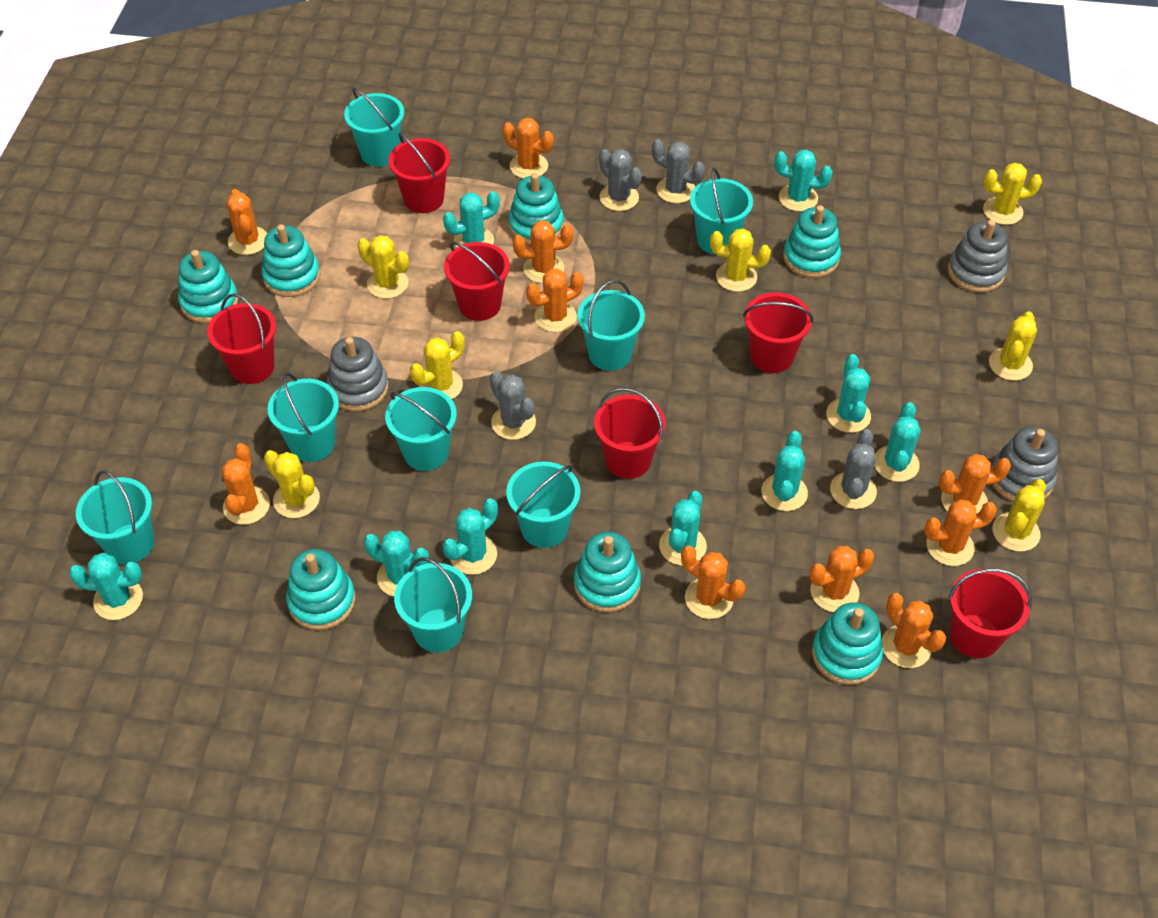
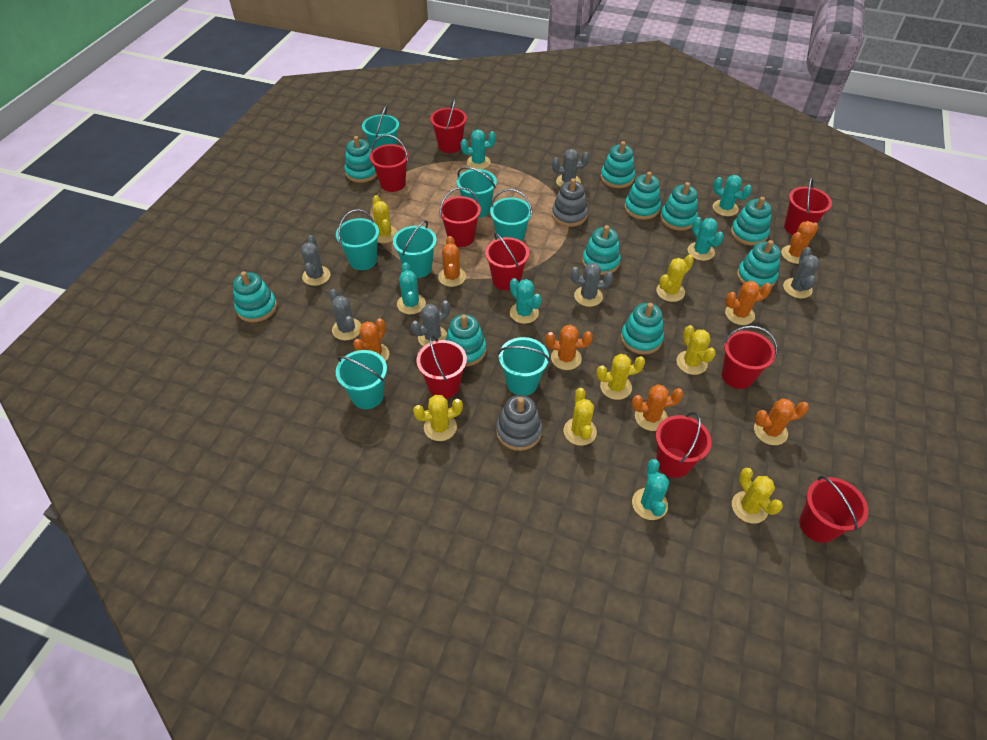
grey cactus: [490,371,536,440] [599,149,642,211] [652,139,705,203] [830,429,877,509] = 4 -> [301,235,330,286] [329,289,361,341] [411,300,450,347] [552,149,590,187] [570,263,613,307] [783,247,820,298] = 6
grey stacking toy: [326,337,388,411] [948,220,1007,293] [990,427,1058,502] = 3 -> [496,395,542,451] [552,178,588,227] = 2
orange cactus: [222,443,270,525] [227,189,267,255] [502,118,554,178] [513,220,574,283] [526,268,583,332] [681,546,745,619] [809,546,874,612] [882,593,946,668] [924,499,997,566] [938,454,1011,514] = 10 -> [353,318,389,362] [438,236,466,287] [546,325,593,370] [632,384,683,431] [725,281,772,325] [754,398,809,445] [781,221,818,264] = 7
red bucket: [207,293,276,384] [388,132,450,213] [444,242,510,321] [594,388,666,479] [743,292,813,373] [948,568,1032,658] = 6 -> [370,134,409,192] [416,335,467,399] [430,98,467,153] [439,187,481,247] [485,233,529,290] [656,412,712,478] [722,325,778,389] [784,177,832,235] [799,476,868,543] = 9
turquoise bucket: [76,470,154,564] [267,373,339,462] [344,88,404,166] [385,387,457,471] [394,557,472,652] [506,461,580,548] [577,280,645,371] [690,168,753,255] = 8 -> [336,209,379,270] [336,350,387,409] [362,106,399,150] [393,221,437,278] [457,167,497,218] [490,189,532,242] [498,337,550,396] = 7
turquoise cactus: [69,553,143,620] [364,531,429,596] [442,498,498,575] [443,191,500,248] [659,491,707,566] [761,431,808,511] [774,150,833,212] [826,354,871,433] [874,402,920,482] = 9 -> [397,262,426,314] [460,130,496,169] [510,278,542,324] [632,459,669,520] [688,217,724,261] [713,175,752,216] = 6
turquoise stacking toy: [178,250,239,323] [262,224,320,297] [286,549,356,630] [508,173,564,245] [574,532,641,612] [783,205,841,278] [812,602,883,685] = 7 -> [233,271,277,322] [344,136,377,183] [446,314,486,366] [582,225,621,275] [600,141,635,188] [621,303,664,355] [624,172,661,220] [660,182,698,231] [731,197,772,246] [737,240,781,290] = 10

